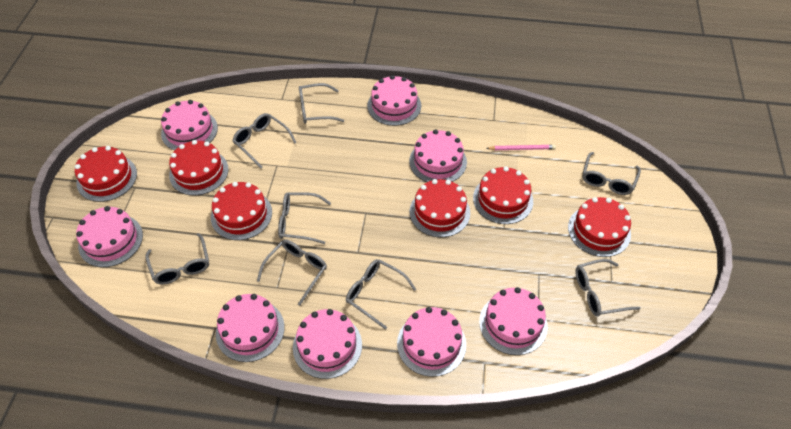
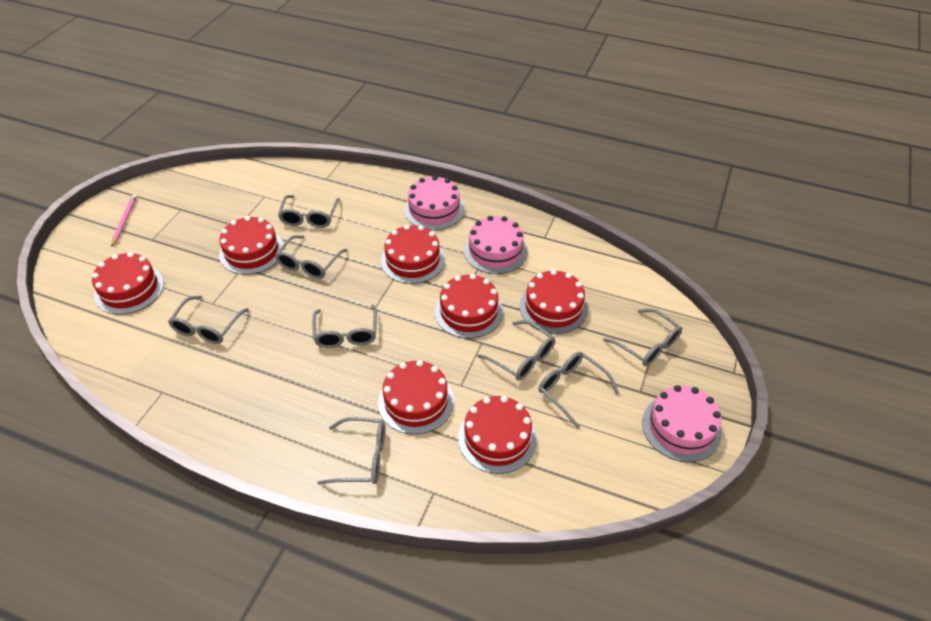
pink cake: [76,206,143,267] [161,100,218,150] [216,294,285,362] [293,309,362,379] [367,75,421,126] [397,307,466,377] [409,130,467,182] [479,287,548,355] = 8 -> [404,176,465,230] [464,216,528,274] [642,385,722,462] = 3
red cake: [75,146,137,202] [169,140,228,195] [211,182,272,240] [410,179,470,237] [473,166,533,224] [568,197,631,257] = 6 -> [92,252,164,315] [219,216,284,275] [378,360,454,434] [381,225,445,284] [435,274,503,339] [458,396,537,474] [520,269,588,334] = 7

